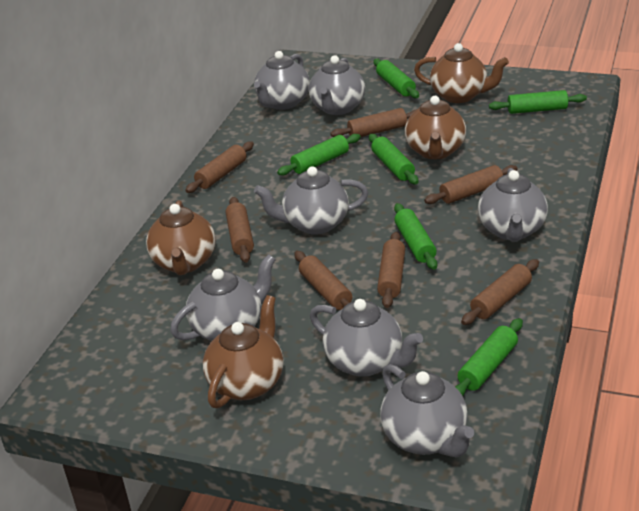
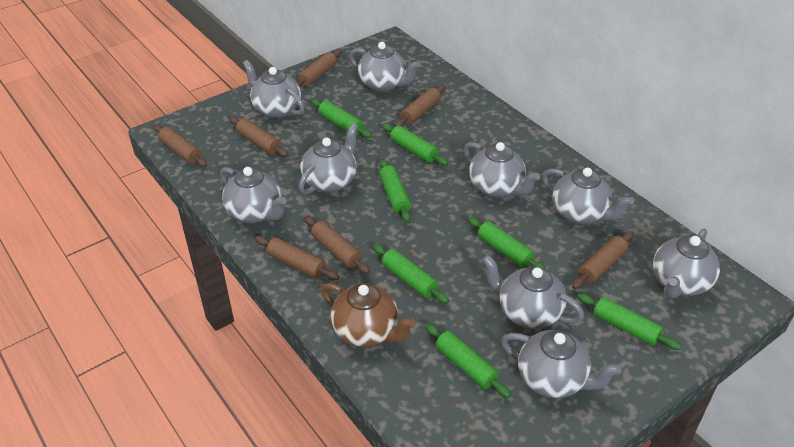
brown teapot: [146,200,216,275] [203,295,283,408] [405,96,466,159] [414,43,509,103] = 4 -> [321,283,416,347] = 1
green rolling pin: [277,134,361,176] [369,134,418,185] [373,59,419,98] [394,203,437,270] [455,318,523,396] [489,90,587,114] = 6 -> [311,99,372,138] [373,244,449,304] [379,159,411,222] [382,123,448,166] [425,324,511,398] [467,217,546,269] [577,293,682,350] = 7
grey teapot: [170,254,276,341] [254,51,310,110] [254,166,368,235] [309,55,365,115] [310,299,423,377] [380,364,474,457] [478,168,548,242] = 7 -> [220,167,287,223] [243,60,305,119] [299,123,358,195] [349,42,420,92] [463,142,540,198] [482,255,584,329] [501,330,621,398] [542,168,634,224] [653,229,720,299] = 9

